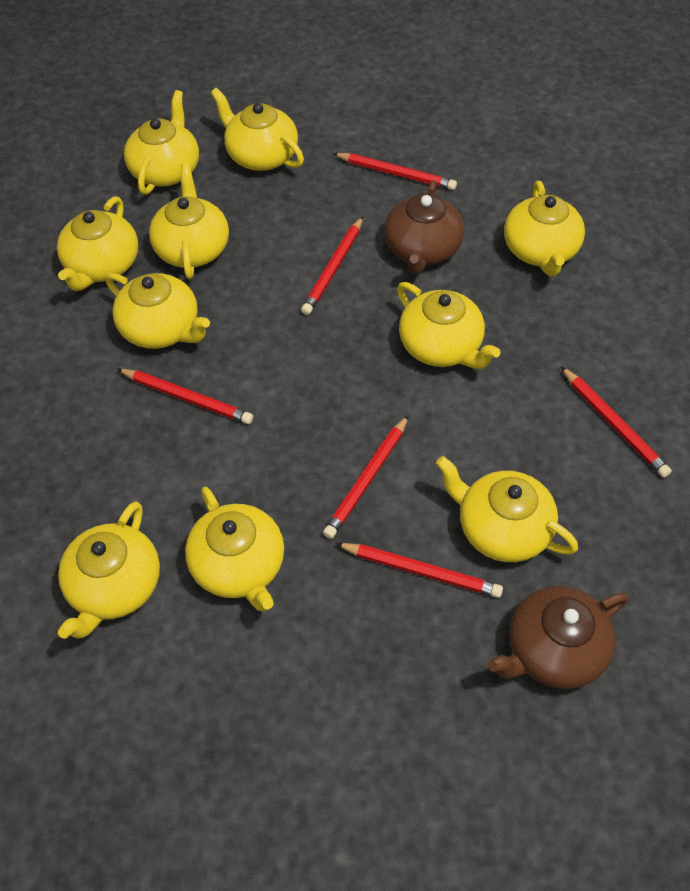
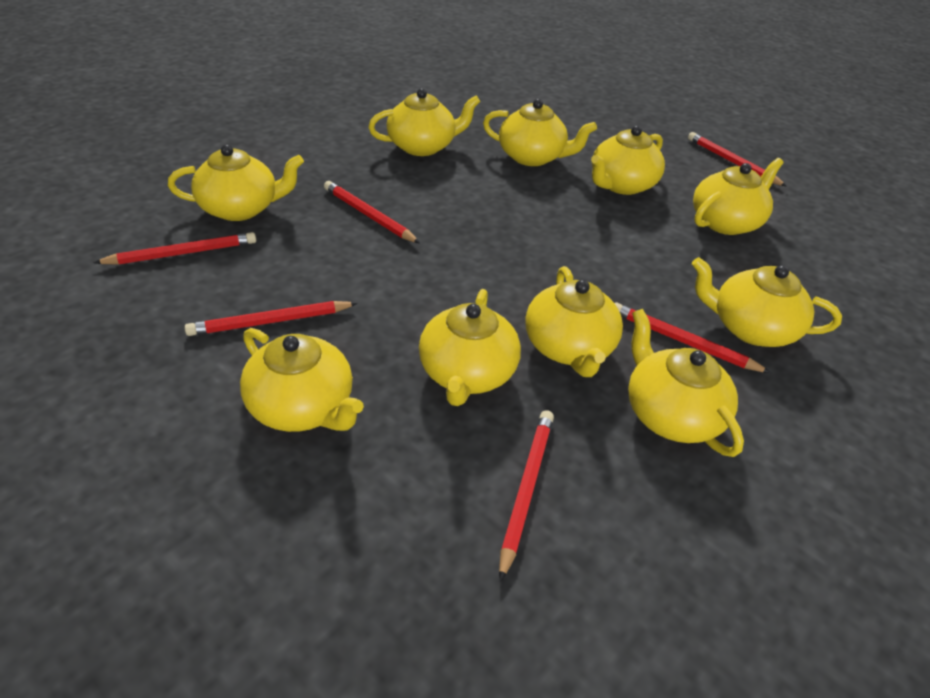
brown teapot: [384,180,464,275] [488,586,628,689] = 2 -> none = 0

